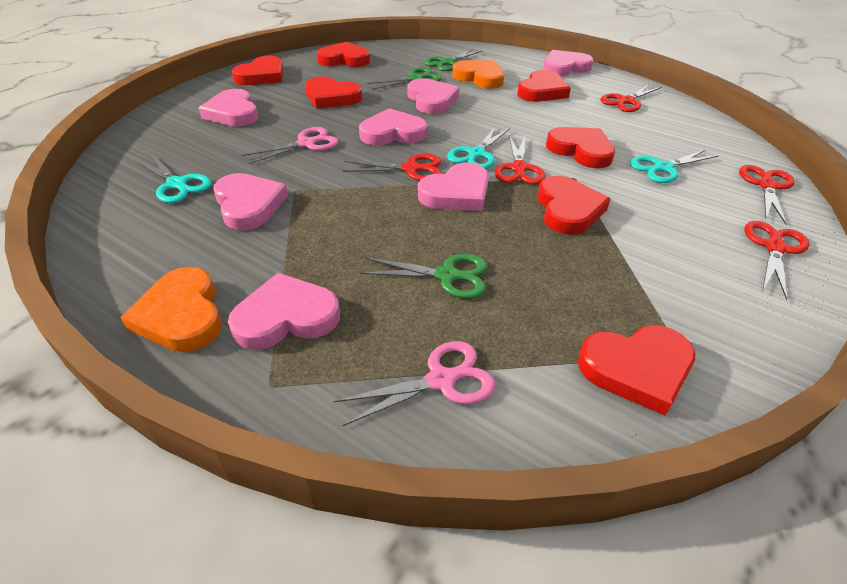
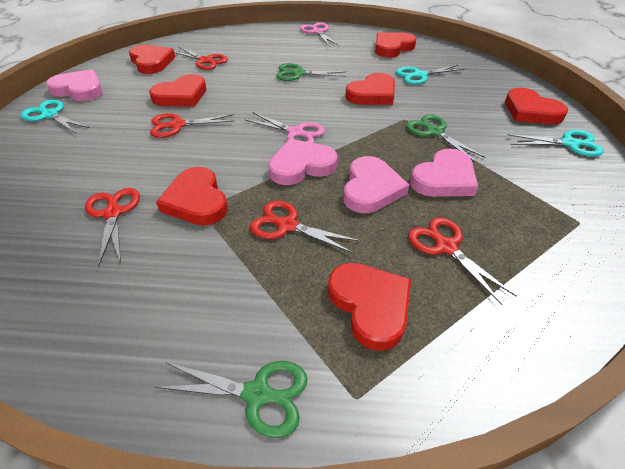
orange heart: [120,267,222,352] [452,60,504,89] = 2 -> none = 0
pink heart: [199,89,258,126] [213,173,288,230] [228,273,340,350] [359,108,427,145] [407,78,459,114] [418,163,489,211] [543,50,594,77] = 7 -> [46,69,103,101] [268,139,338,185] [343,156,409,213] [410,149,478,197] = 4

